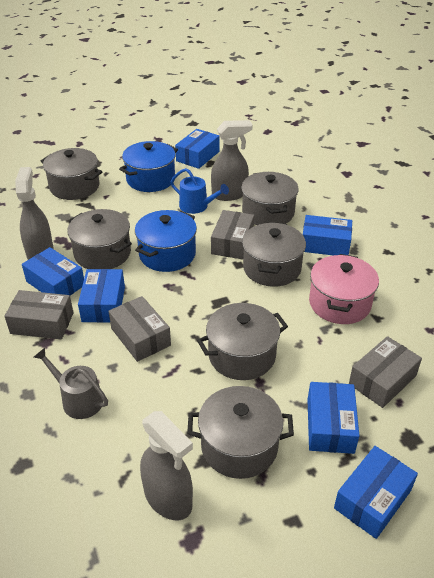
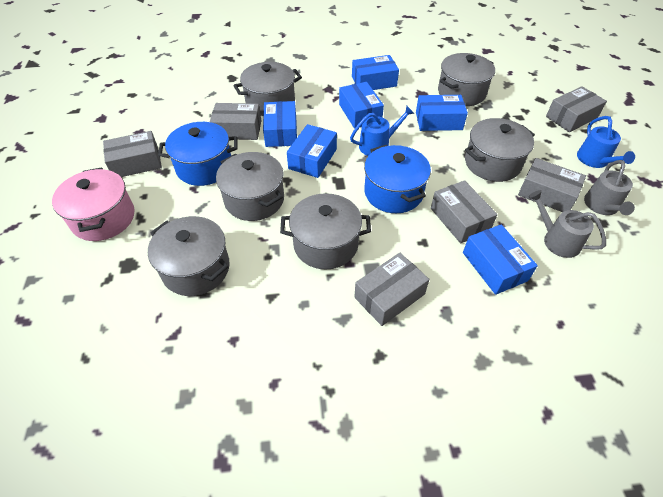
blue watering can: [171,168,229,214] = 1 -> [350,106,415,156] [577,116,635,168] = 2
grey box: [4,290,74,339] [108,296,171,362] [211,210,254,260] [349,336,422,408] = 4 -> [103,131,162,177] [210,103,261,140] [354,253,429,326] [431,180,497,243] [518,158,586,212] [546,86,607,132] = 6
grey spray bottle: [15,167,54,260] [140,411,193,520] [211,120,253,201] = 3 -> none = 0
grey watering can: [34,348,108,419] = 1 -> [528,190,606,258] [584,160,635,215] = 2

